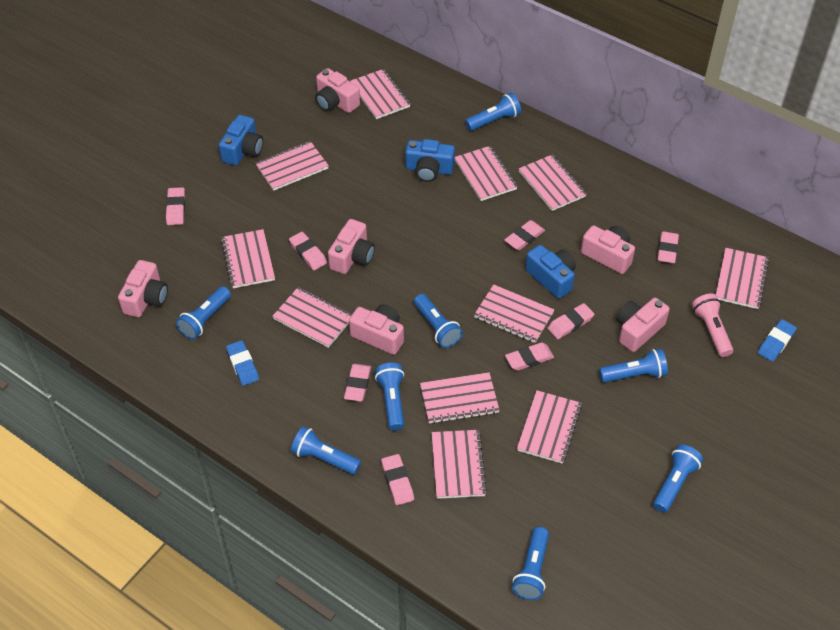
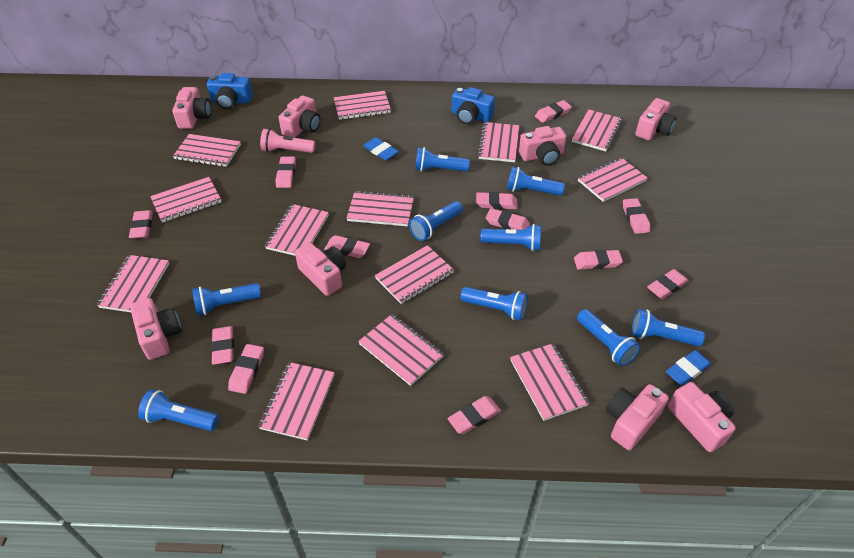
blue camera: [219,115,263,165] [405,139,455,182] [525,245,576,299] = 3 -> [207,73,253,109] [452,87,495,125] = 2
blue flashlight: [176,286,231,340] [291,426,361,474] [375,363,404,431] [414,294,463,348] [465,93,521,131] [512,527,549,600] [599,349,668,383] [653,444,703,513] = 8 -> [138,389,219,431] [192,283,261,316] [409,201,463,241] [415,147,470,172] [460,287,528,320] [481,224,541,251] [507,167,565,196] [577,309,640,366] [631,309,705,346] = 9
pink camera: [118,260,168,317] [315,68,360,113] [328,219,375,274] [349,304,404,355] [581,225,635,274] [616,298,670,352] = 6 -> [130,298,182,360] [172,87,211,129] [278,95,321,138] [295,242,346,296] [519,126,566,166] [606,384,669,450] [635,98,677,140] [668,382,736,452] = 8
pink eraser: [166,187,185,225] [289,232,327,270] [344,364,371,402] [381,454,414,505] [505,220,545,250] [505,342,554,371] [547,303,594,339] [657,231,679,263] = 8 -> [129,210,153,239] [211,326,234,365] [228,344,264,394] [276,157,296,188] [324,235,370,258] [447,396,501,434] [476,192,518,210] [486,208,530,230] [535,100,572,123] [574,250,623,270] [623,198,650,234] [647,269,689,299] = 12
pink notebook: [221,229,275,288] [256,141,329,191] [272,287,352,348] [350,69,410,119] [420,372,500,424] [431,430,487,499] [455,146,518,201] [474,284,554,343] [517,390,582,464] [519,155,587,211] [716,248,769,309] = 11 -> [97,255,169,312] [150,177,221,223] [173,134,241,167] [258,362,335,441] [265,204,329,256] [334,91,391,120] [346,191,414,226] [358,314,444,386] [375,245,454,304] [477,122,519,162] [510,343,589,421] [572,109,622,151] [578,157,648,202] = 13

